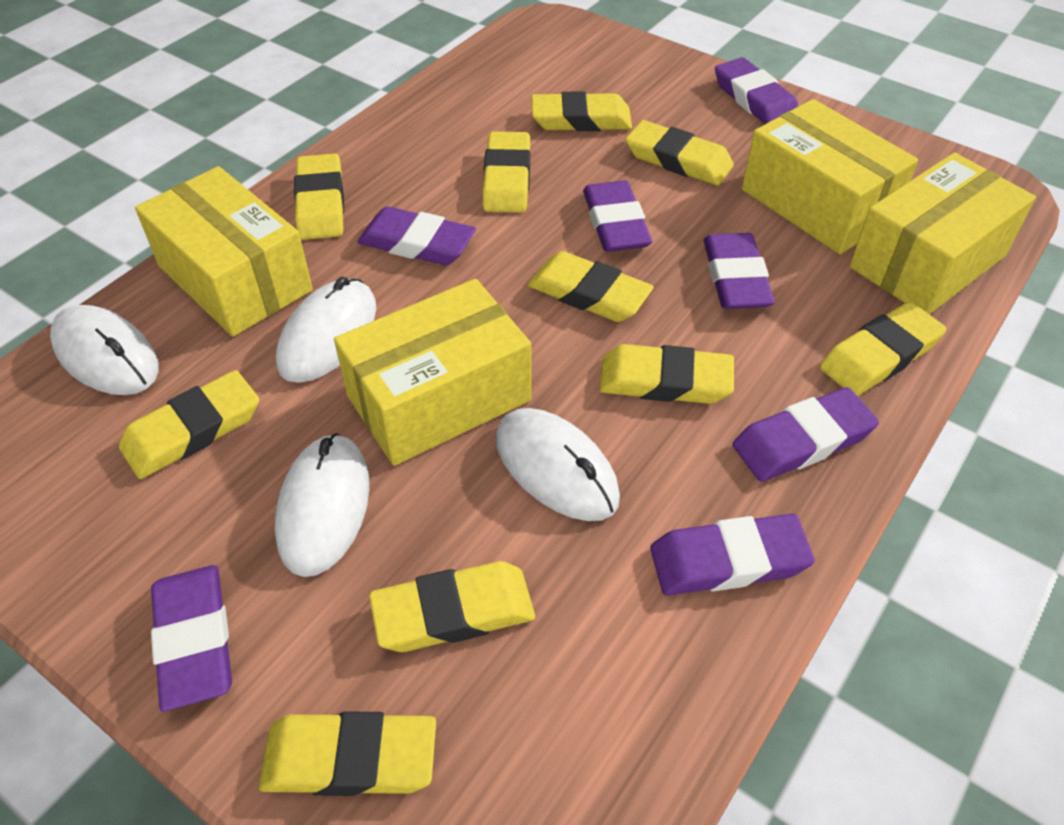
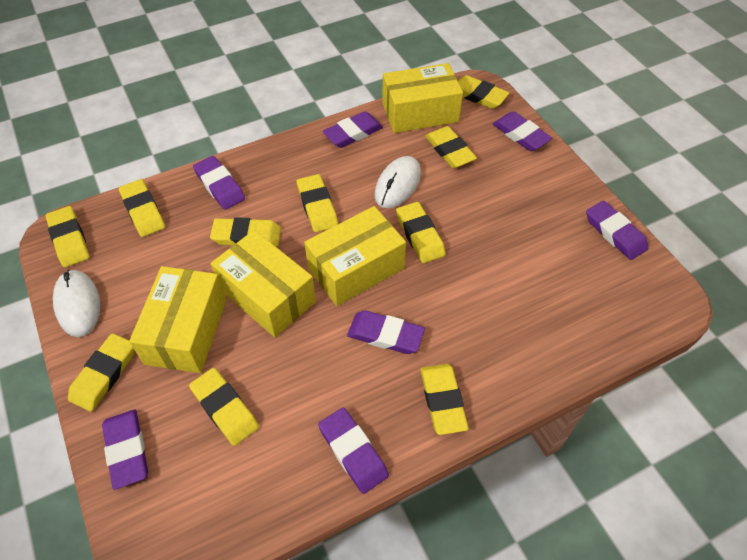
white mouse: [50,305,159,395] [275,433,369,577] [276,277,376,383] [496,408,620,521] = 4 -> [53,270,100,337] [374,156,421,208] = 2

